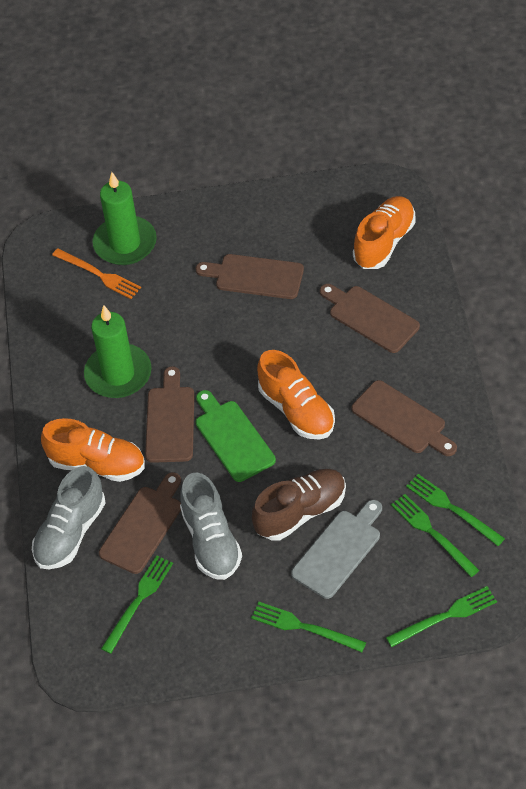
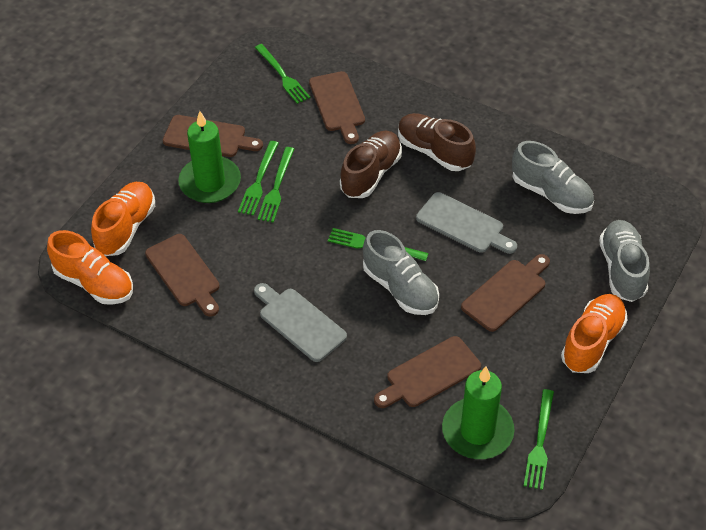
brown shoe: [252,469,346,541] = 1 -> [340,131,402,198] [398,113,476,171] = 2
green cutting board: [196,390,276,482] = 1 -> none = 0
grey cutting board: [291,500,382,599] = 1 -> [254,283,347,362] [416,192,517,254] = 2
grey shoe: [32,466,106,569] [180,472,242,580] = 2 -> [363,230,439,315] [512,141,594,214] [599,220,650,302] = 3
orange fork: [52,248,141,299] = 1 -> none = 0

